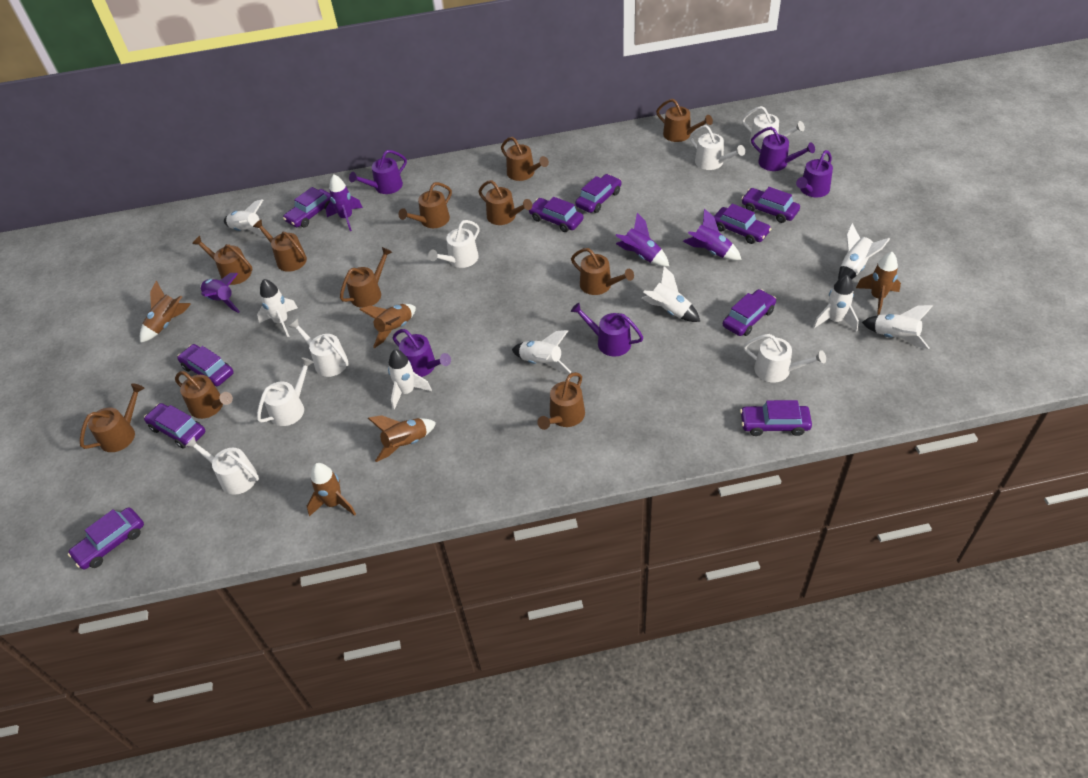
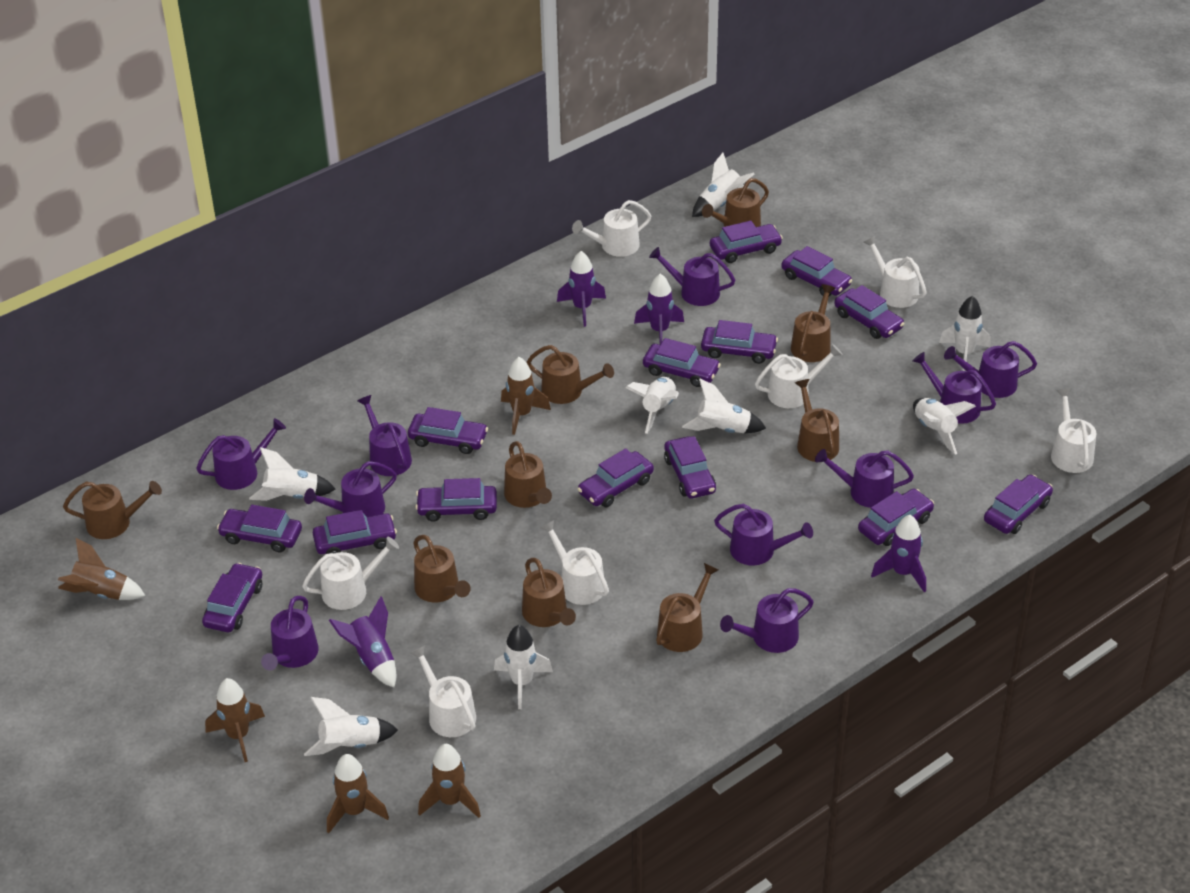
brown watering can: [80,383,144,452] [175,371,233,419] [192,236,253,285] [253,219,307,272] [340,247,392,308] [399,182,452,228] [478,180,532,225] [501,137,549,181] [537,372,585,430] [571,248,634,295] [656,99,713,142] = 11 -> [63,481,162,539] [413,535,471,603] [504,441,552,508] [522,558,576,627] [527,345,614,404] [656,563,718,652] [702,178,769,227] [791,284,836,362] [795,379,839,462] = 9
purple car: [68,507,144,569] [144,403,205,449] [177,344,234,386] [283,187,331,227] [529,197,584,232] [575,174,621,213] [714,204,771,244] [723,289,776,336] [740,400,812,436] [741,187,800,223] = 10 -> [202,563,262,632] [217,505,302,552] [313,510,397,554] [408,407,488,454] [416,478,497,522] [578,448,654,507] [643,338,721,387] [664,436,716,499] [701,320,778,364] [710,221,783,263] [781,246,852,296] [834,285,904,339] [858,489,934,546] [984,475,1053,534] = 14
purple watering can: [349,150,407,194] [393,329,451,377] [571,303,644,356] [751,127,815,171] [796,150,833,197] = 5 -> [196,418,286,490] [261,596,319,671] [304,461,397,517] [357,395,412,476] [649,247,735,306] [714,504,813,565] [720,588,814,653] [815,449,914,508] [913,352,996,424] [944,341,1037,398] = 10

